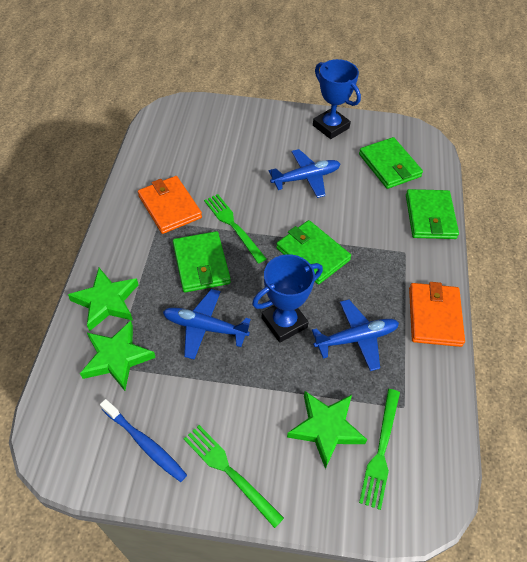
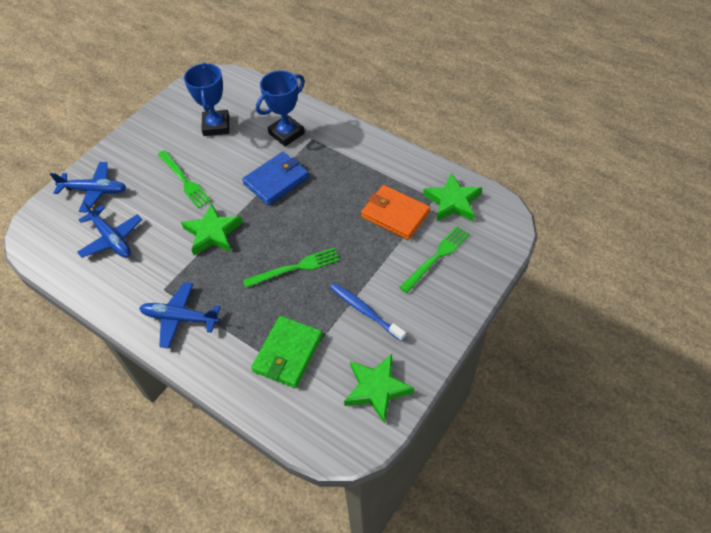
blue wallet: none = 0 -> [242,152,309,205] = 1
green wallet: [173,231,231,293] [276,220,351,284] [359,137,423,189] [406,189,459,239] = 4 -> [251,316,323,388] = 1
orange wallet: [138,176,202,234] [409,282,465,347] = 2 -> [361,185,430,240] = 1

